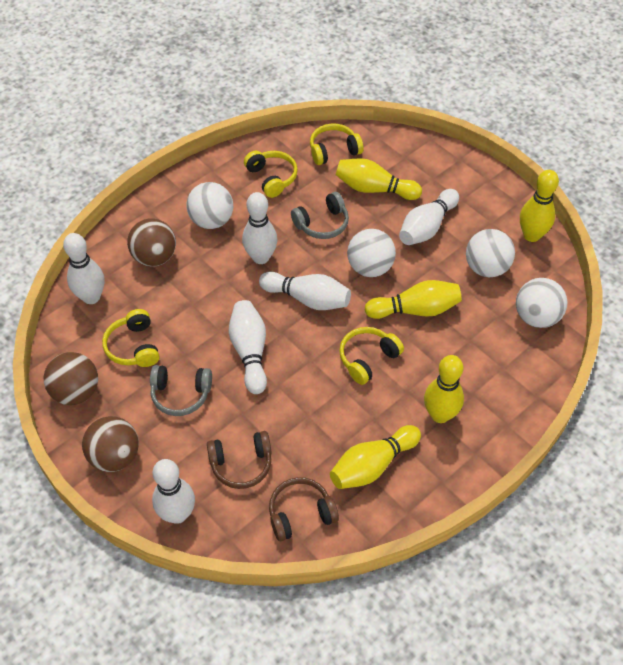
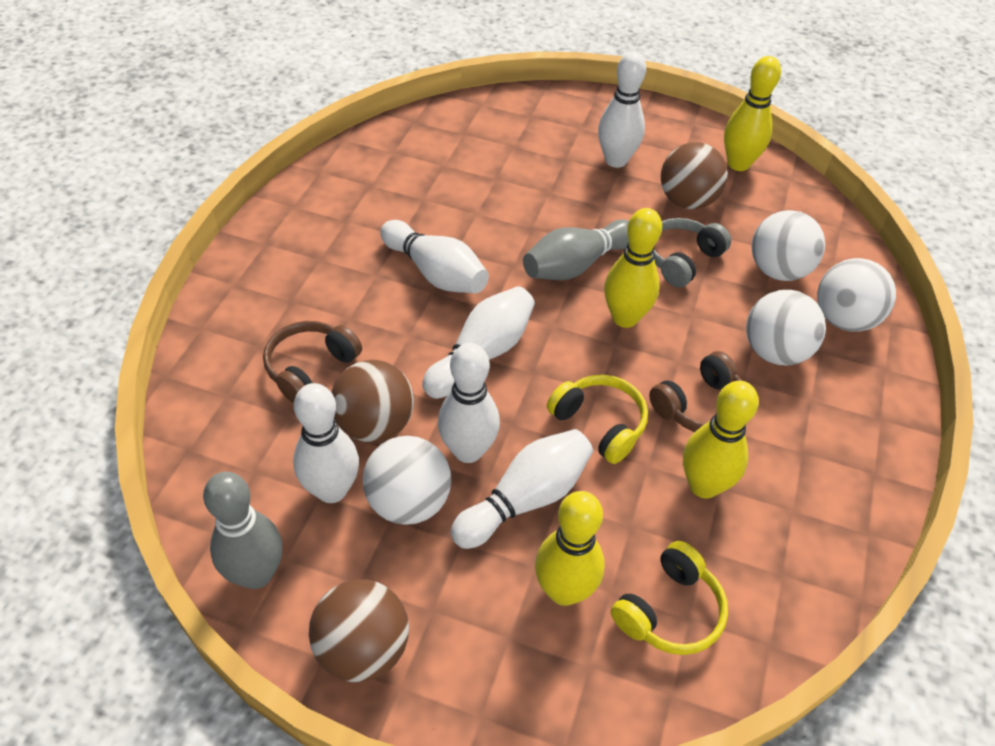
grey bowling pin: none = 0 -> [203,472,282,589] [523,219,629,280] = 2
grey headphones: [150,365,212,416] [291,192,349,239] = 2 -> [654,218,731,287] = 1
yellow bowling pin: [330,425,421,489] [336,158,422,200] [365,280,462,319] [424,355,464,423] [520,170,559,242] = 5 -> [535,491,605,606] [604,208,662,328] [683,381,759,499] [724,56,781,171] = 4
yellow headphones: [102,309,160,367] [244,151,298,198] [310,124,364,165] [339,327,404,385] = 4 -> [547,375,648,464] [611,541,728,655] = 2

